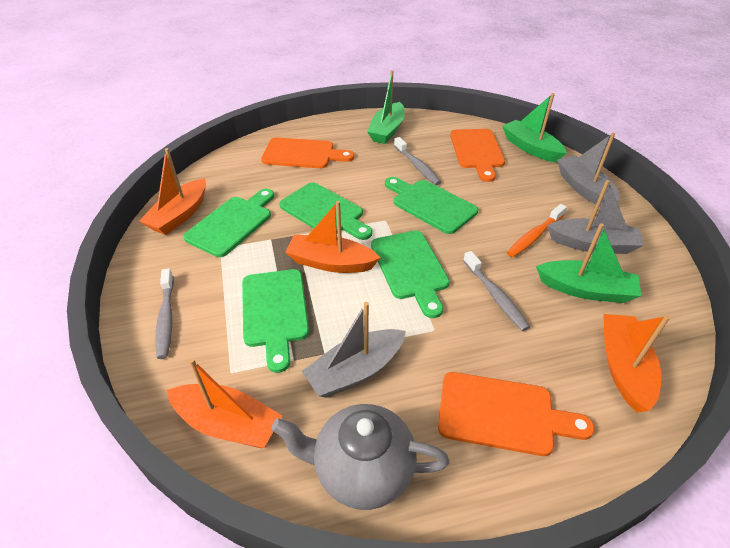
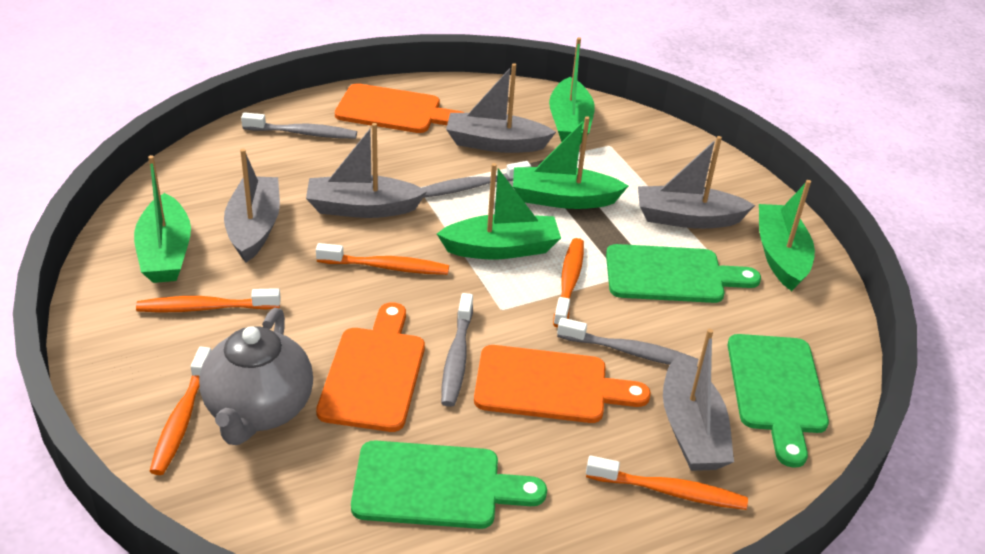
green boat: [367,70,405,144] [502,93,567,163] [536,223,641,303] = 3 -> [134,155,191,283] [437,163,561,259] [513,116,628,209] [549,37,595,144] [759,180,815,291] = 5
green cutting board: [183,189,274,257] [242,269,309,373] [279,182,372,240] [371,231,450,318] [385,177,478,234] = 5 -> [351,440,547,529] [606,244,761,303] [728,334,829,468] = 3
grey boat: [302,302,406,398] [547,180,644,254] [557,133,620,206] = 3 -> [224,149,280,262] [306,123,427,218] [446,63,556,153] [638,136,755,229] [663,329,734,471] = 5
grey toothbrush: [155,269,174,359] [394,137,441,185] [463,251,530,331] = 3 -> [241,112,357,139] [422,161,531,198] [441,293,473,407] [557,318,698,366] = 4
orange boat: [139,148,206,235] [167,358,282,448] [285,201,380,273] [603,314,670,412] = 4 -> none = 0
orange toothbrush: [507,204,567,257] = 1 -> [136,288,281,313] [149,347,211,475] [316,243,449,275] [553,238,584,328] [586,456,748,510] = 5

